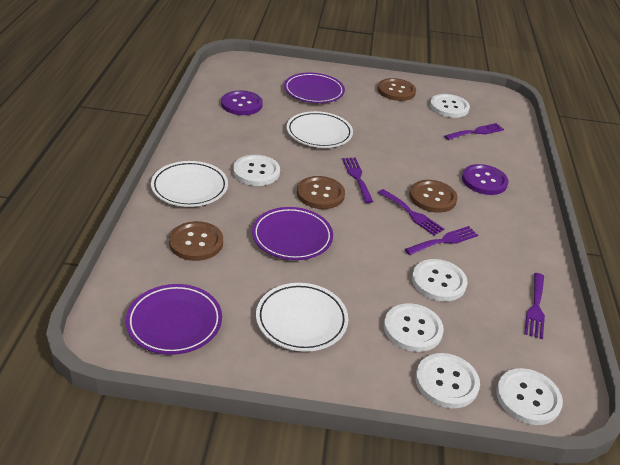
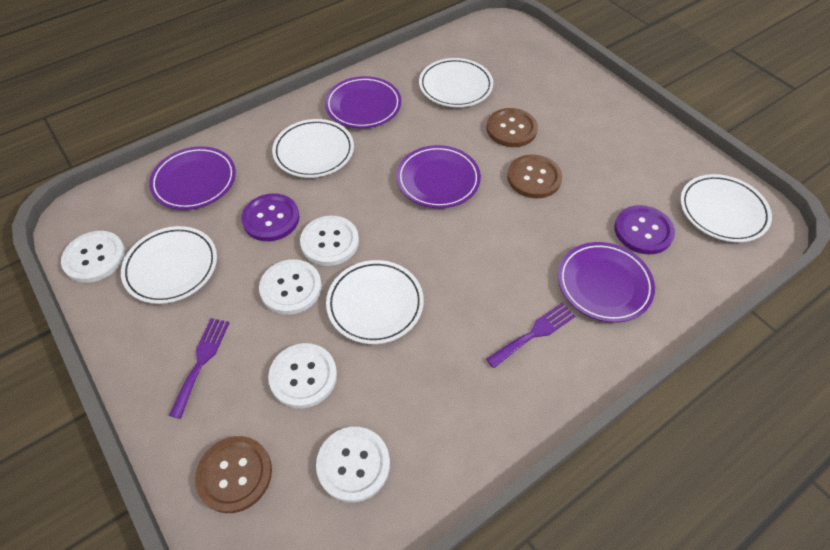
brown button: [169,221,223,261] [297,176,345,209] [377,78,416,101] [409,180,458,213] = 4 -> [195,436,272,513] [487,108,538,147] [507,155,562,198] = 3
purple fork: [342,157,373,203] [378,189,444,236] [405,226,478,255] [444,123,504,140] [524,273,545,339] = 5 -> [169,318,229,419] [486,303,575,368] = 2
purple plate: [126,284,222,355] [252,207,333,260] [284,73,345,103] = 3 -> [149,146,236,210] [325,76,401,128] [396,145,481,208] [558,242,655,323] = 4
white button: [233,155,280,186] [384,303,444,352] [412,259,467,301] [415,353,480,408] [430,94,470,118] [496,368,563,425] = 6 -> [61,231,125,283] [259,259,322,315] [268,343,337,408] [300,216,359,266] [316,427,390,503] = 5
white plate: [151,161,228,207] [256,283,348,352] [287,111,353,148] = 3 -> [121,226,217,304] [272,119,354,178] [326,260,424,344] [419,58,493,107] [680,174,772,242] = 5

